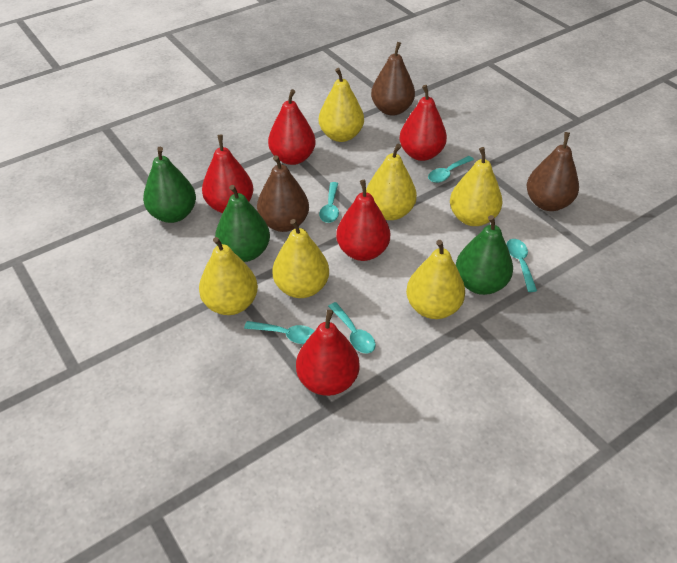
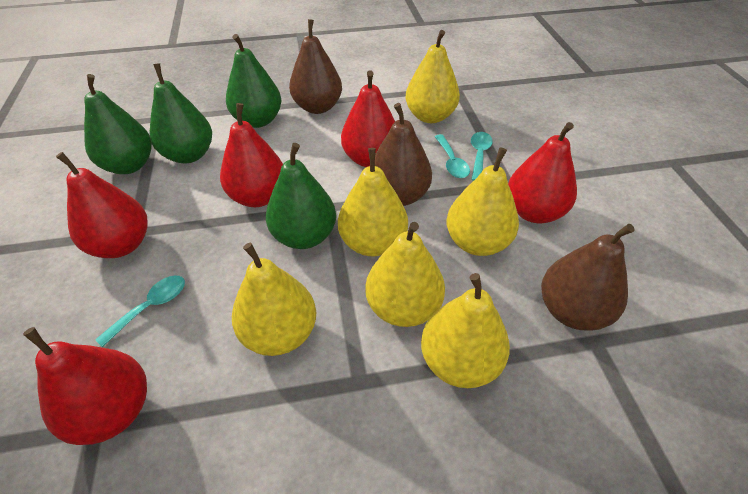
green pear: [143,147,196,223] [215,185,270,262] [456,215,513,295] = 3 -> [84,74,152,174] [150,63,212,163] [226,34,282,128] [266,143,336,249] = 4
turquoise spoon: [244,321,315,344] [319,182,339,223] [328,302,376,354] [428,156,474,183] [506,239,537,292] = 5 -> [95,275,185,347] [435,134,470,178] [471,132,493,181] = 3

